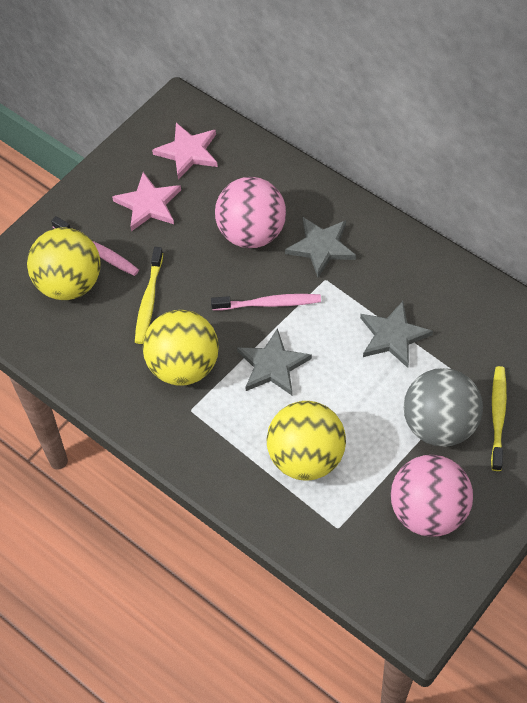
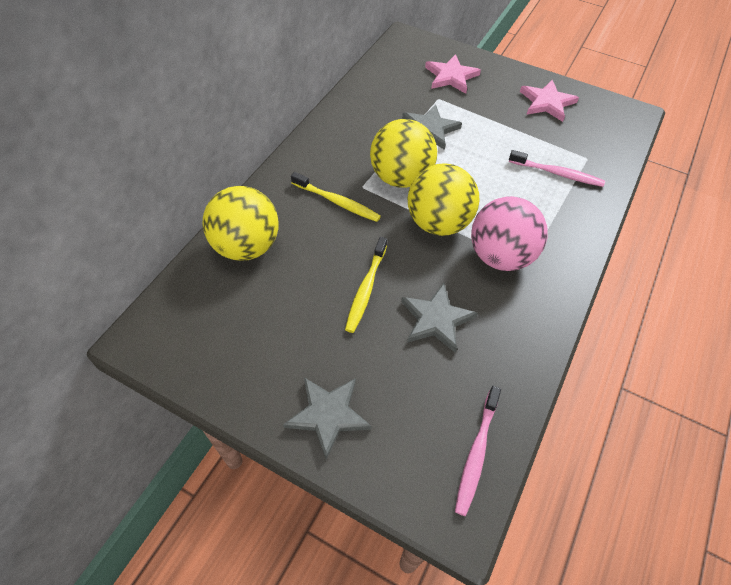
grey ball: [404,368,483,447] = 1 -> none = 0
pink ball: [215,177,286,248] [391,455,473,537] = 2 -> [471,196,548,271] = 1

